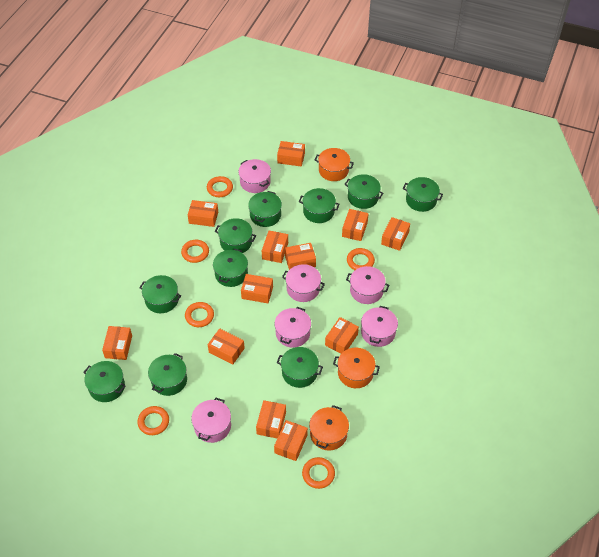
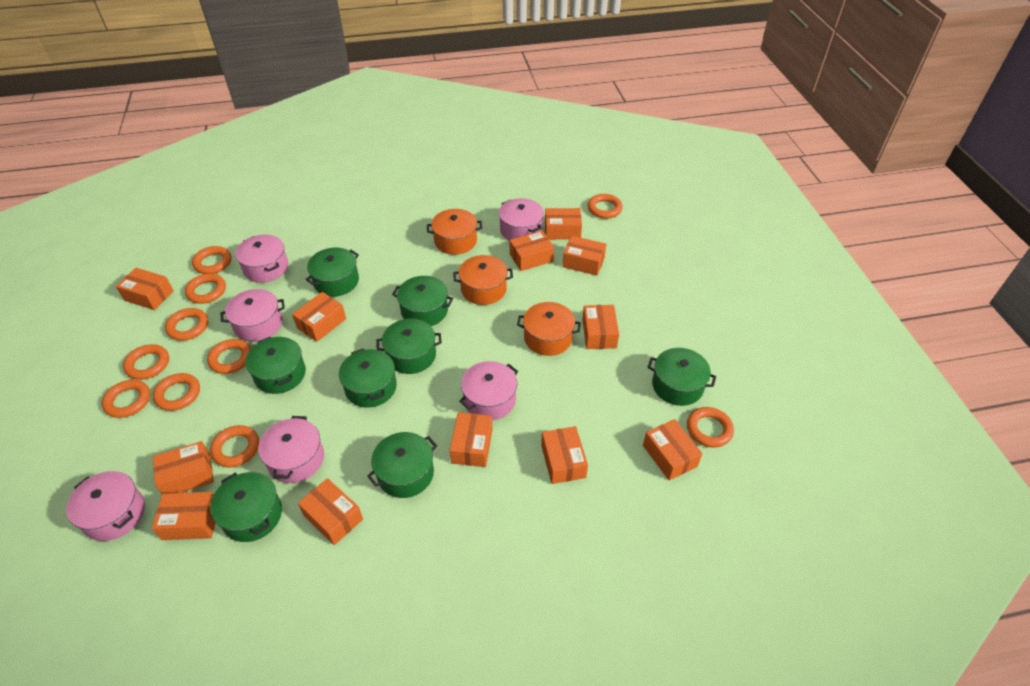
green pot: [83,361,126,402] [139,275,181,313] [148,353,187,396] [213,248,248,287] [215,218,256,253] [248,191,282,227] [277,347,323,388] [299,188,339,223] [345,174,383,209] [403,177,443,212] = 10 -> [210,472,282,542] [245,337,306,394] [305,248,359,297] [339,348,397,408] [367,432,437,498] [377,319,442,374] [392,276,453,326] [648,348,716,406] = 8
orange ring: [137,406,169,435] [181,240,209,263] [185,302,214,327] [207,176,233,197] [302,457,335,489] [347,248,375,270] = 6 -> [102,380,150,418] [123,344,169,380] [153,373,200,411] [165,308,208,341] [185,274,226,304] [192,246,231,274] [207,339,251,374] [210,425,259,467] [587,194,623,219] [687,407,734,448] = 10

